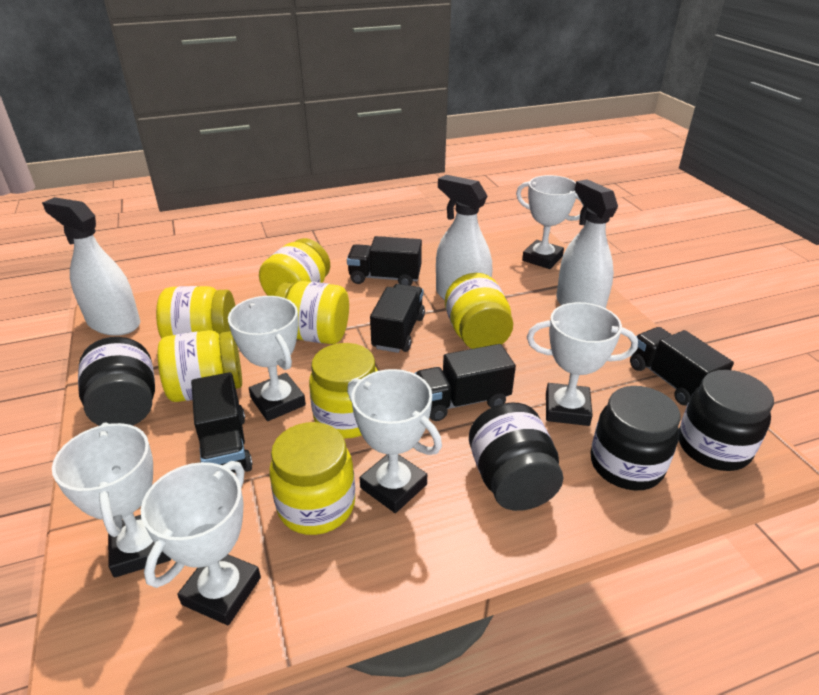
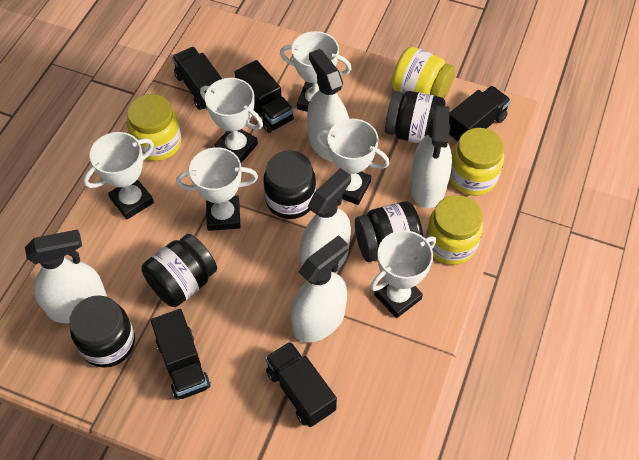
black jar: [78,337,155,426] [469,403,563,511] [590,386,680,491] [679,370,774,471] = 4 -> [69,295,135,368] [141,234,217,307] [263,150,316,219] [355,201,423,262] [385,91,445,143] = 5
white spray bottle: [42,197,140,336] [436,175,492,300] [556,179,618,308] = 3 -> [25,229,107,323] [291,235,348,343] [300,168,351,273] [307,49,349,162] [410,106,452,208] = 5
yellow jar: [156,286,235,339] [158,330,242,402] [259,238,330,296] [269,422,355,535] [275,281,349,344] [309,343,378,439] [445,273,513,349] = 7 -> [127,94,181,161] [391,46,455,98] [426,195,483,265] [450,128,504,196] = 4

